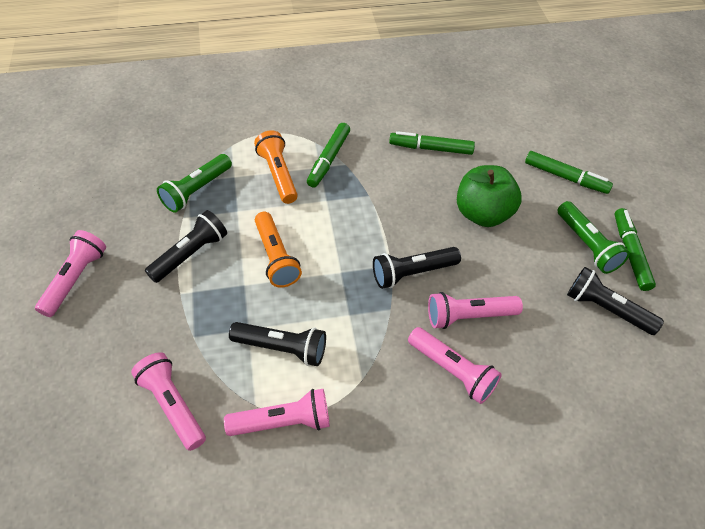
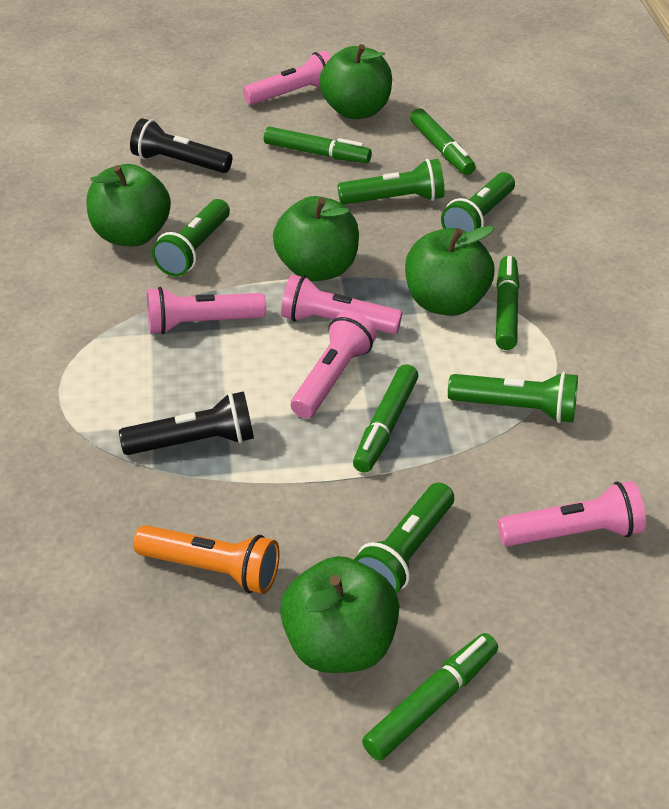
black flashlight: [145,210,227,283] [229,322,326,366] [373,247,461,289] [567,267,664,335] = 4 -> [119,391,254,455] [130,118,232,173] = 2
green apple: [457,165,522,227] = 1 -> [86,164,171,246] [273,196,359,281] [280,556,400,673] [319,44,392,119] [405,226,495,316] = 5
green flashlight: [157,154,232,213] [557,201,630,274] = 2 -> [152,199,230,277] [338,159,444,205] [354,483,454,593] [441,172,515,233] [448,372,578,423] = 5
green marker: [307,123,350,188] [389,131,475,155] [525,151,613,194] [614,208,656,291] = 4 -> [264,127,372,163] [353,364,418,473] [362,633,498,761] [410,108,476,175] [496,256,520,350] = 5
orange flashlight: [254,130,298,204] [255,212,302,288] = 2 -> [133,525,279,594] = 1

